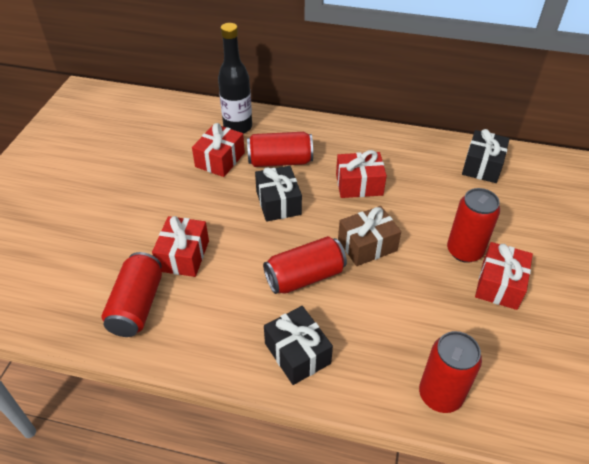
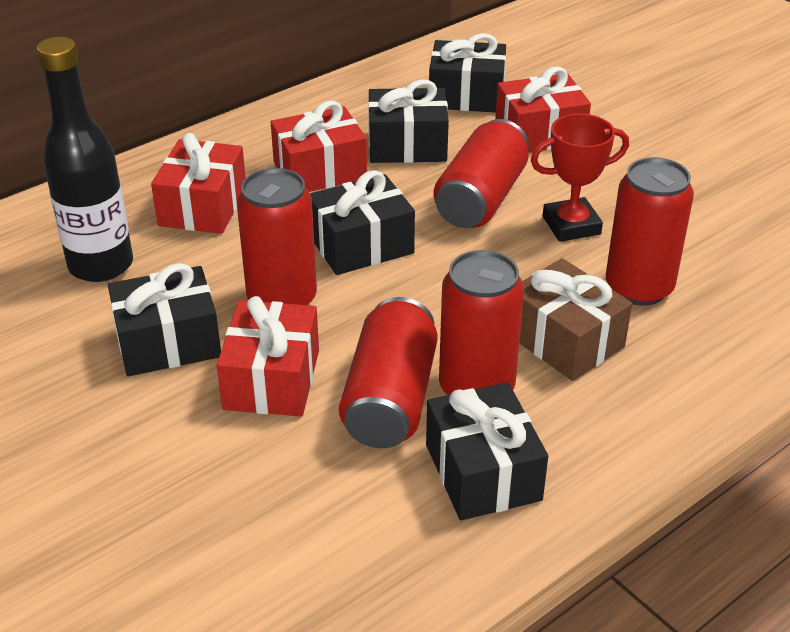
black gift: [255,166,302,222] [264,306,333,385] [462,129,510,183] = 3 -> [108,263,221,376] [310,170,415,275] [368,79,449,163] [426,382,548,520] [429,33,506,113] = 5
red trophy: none = 0 -> [531,114,629,242] = 1

